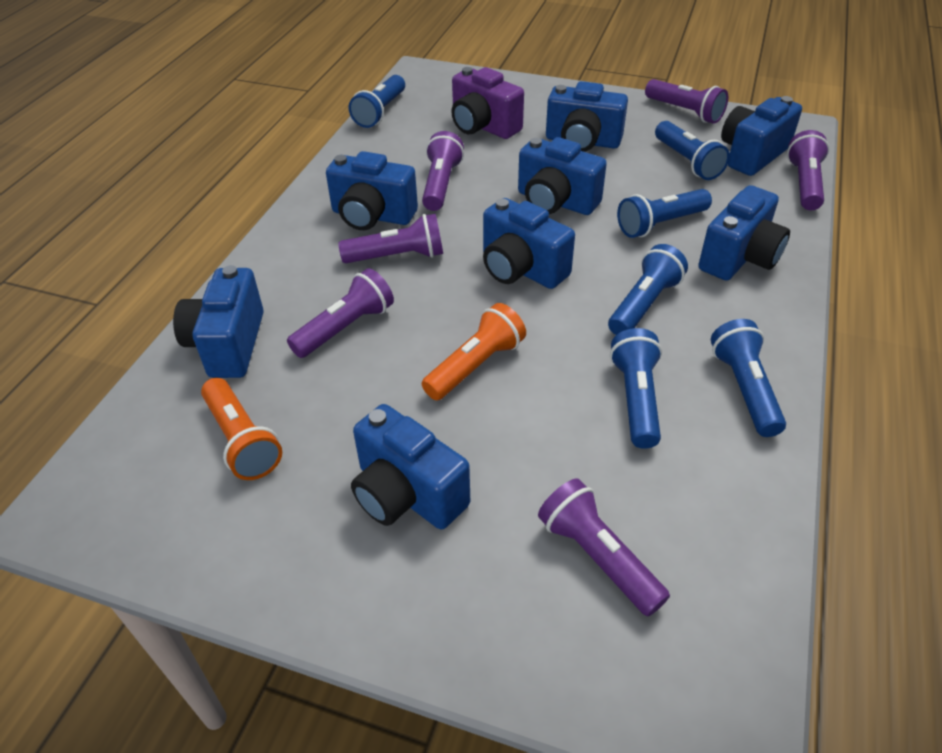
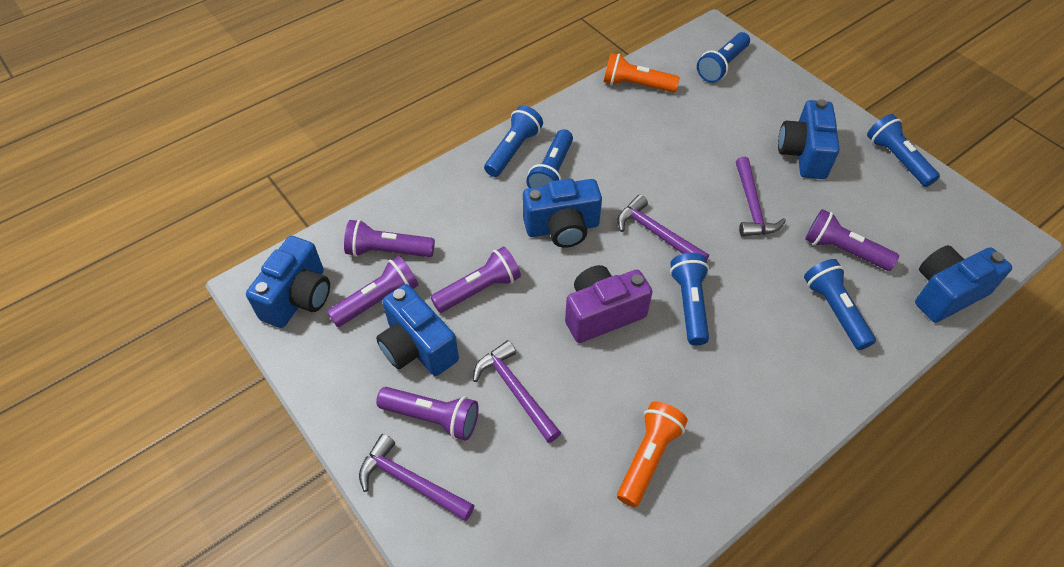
blue camera: [173,265,264,378] [326,151,418,230] [351,404,470,529] [483,198,575,289] [518,137,607,215] [546,81,628,152] [698,185,790,281] [721,96,802,176] = 8 -> [246,236,330,328] [376,284,459,376] [523,178,602,248] [778,99,840,179] [915,245,1012,323] = 5
purple flashlight: [287,268,394,358] [338,214,443,263] [422,131,464,211] [538,479,670,616] [645,79,728,124] [787,130,829,211] = 6 -> [327,256,418,327] [344,220,435,257] [376,387,479,441] [431,246,521,313] [805,209,899,271] = 5
purple hammer: none = 0 -> [359,434,475,521] [473,340,561,443] [617,195,709,261] [736,157,786,237] = 4

